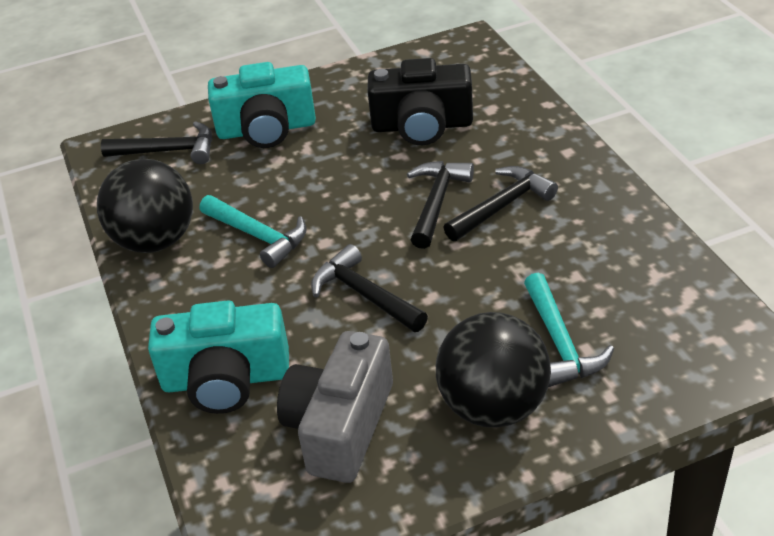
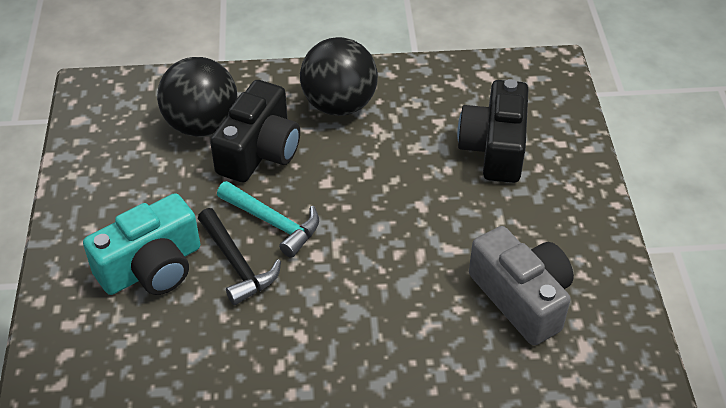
black camera: [367,58,473,145] = 1 -> [210,80,300,183] [457,79,528,183] = 2
black hammer: [101,121,212,164] [311,244,428,332] [407,161,474,249] [443,166,558,241] = 4 -> [198,208,281,305] = 1
turquoise camera: [148,300,289,414] [208,62,316,148] = 2 -> [83,193,200,295] = 1
turquoise hammer: [200,195,307,268] [524,273,614,387] = 2 -> [217,181,319,258] = 1

